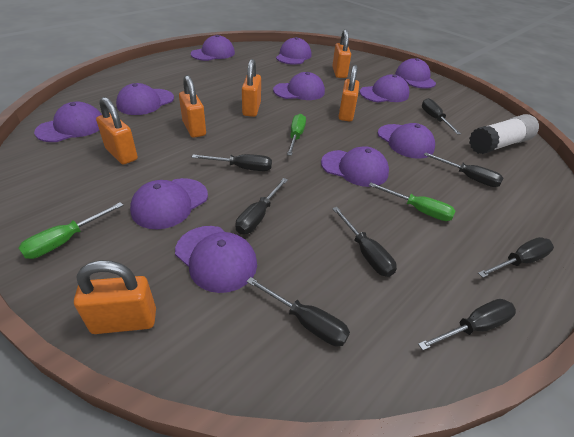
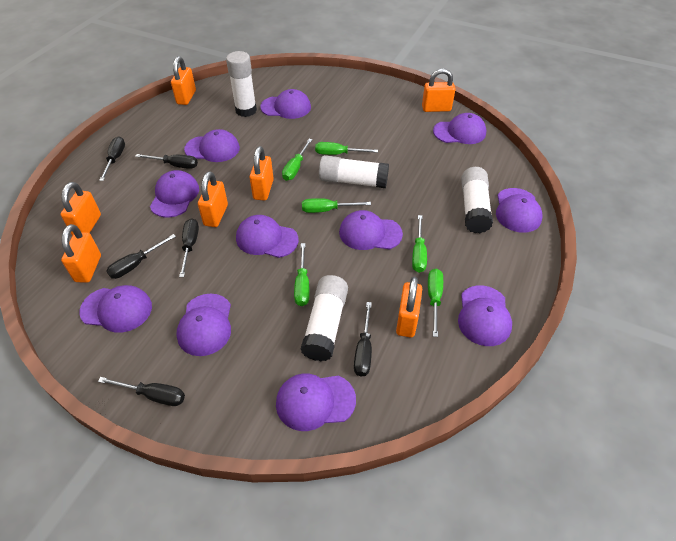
black screwdriver: [192,154,272,171] [236,178,288,234] [246,277,350,346] [332,207,397,277] [418,299,516,350] [422,98,461,135] [424,152,504,187] [478,237,554,278] = 8 -> [98,377,185,406] [99,137,125,181] [106,234,176,279] [135,154,198,169] [179,218,199,277] [354,302,372,377] = 6
green screwdriver: [18,202,124,259] [287,114,306,156] [369,183,455,221] = 3 -> [282,139,312,181] [294,243,310,306] [302,198,371,213] [315,142,378,155] [412,215,427,273] [428,269,443,337] = 6
orange padlock: [74,260,156,334] [96,97,138,164] [179,75,206,138] [242,59,261,117] [332,29,351,78] [338,65,359,121] = 6 -> [61,182,101,236] [61,224,101,283] [171,56,196,105] [198,171,228,227] [249,146,274,201] [396,277,422,338] [422,68,456,112] = 7
white glue stick: [469,114,539,154] = 1 -> [226,51,257,117] [301,275,348,361] [319,155,389,188] [461,167,493,233] = 4

